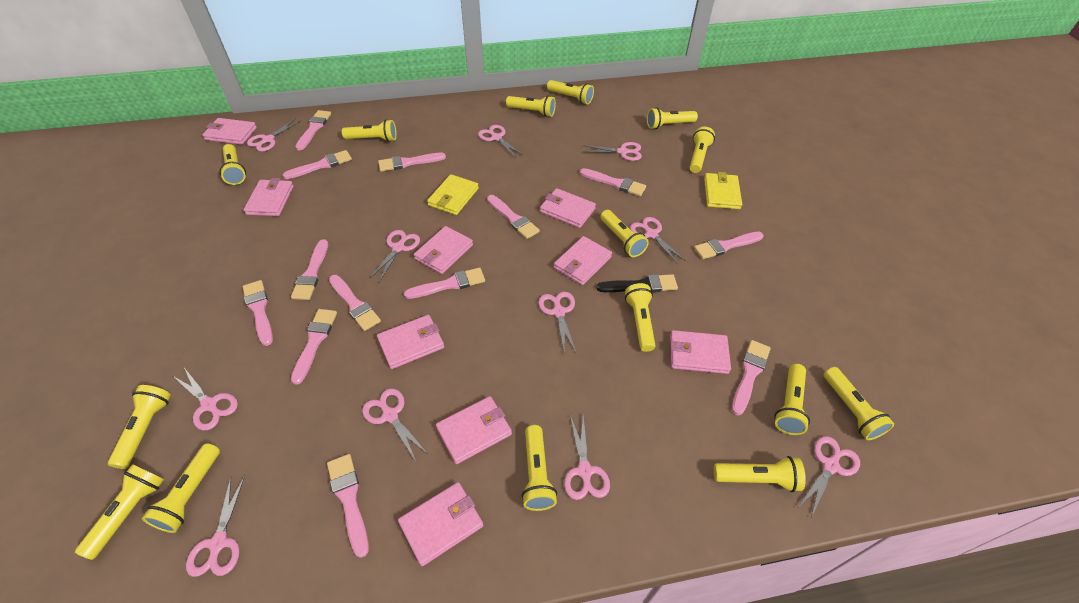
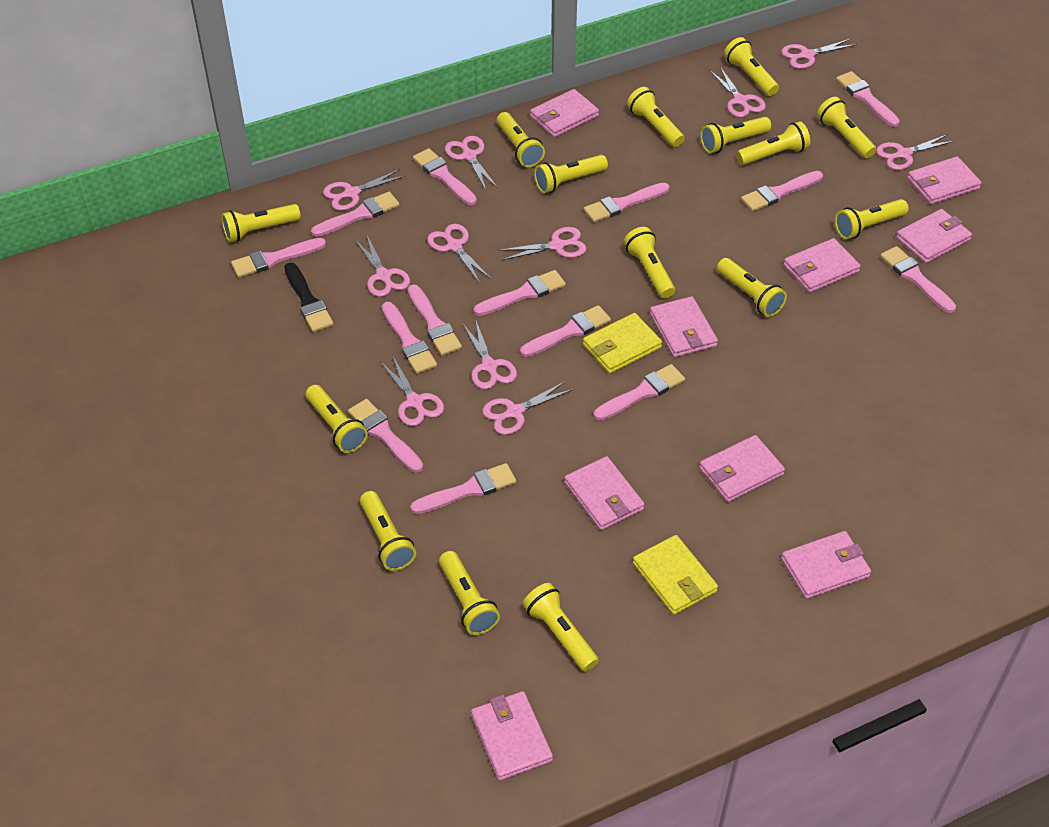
pink brush: [242,280,273,346] [283,150,352,179] [291,239,328,300] [291,309,337,385] [295,110,331,150] [327,454,369,558] [329,275,381,331] [378,153,446,172] [404,267,485,299] [487,195,540,239] [580,168,646,196] [694,232,764,259] [732,340,771,415] = 13 -> [231,238,326,278] [311,192,400,237] [348,399,423,472] [382,302,437,374] [408,284,462,356] [410,463,516,514] [413,148,477,205] [473,270,566,316] [520,305,611,357] [584,183,669,222] [594,364,685,421] [741,171,823,211] [836,71,900,127] [880,246,956,313] = 14

